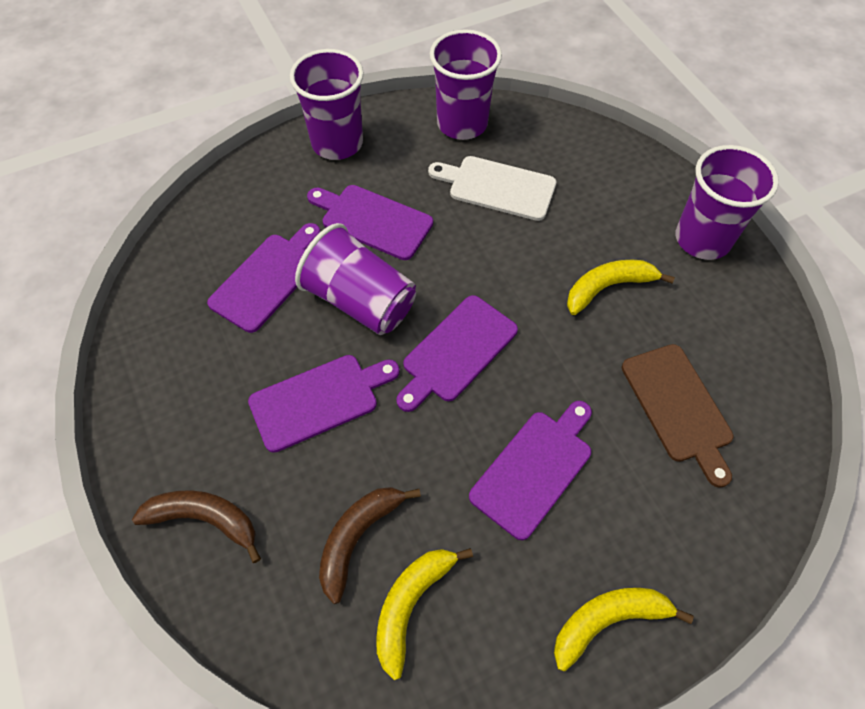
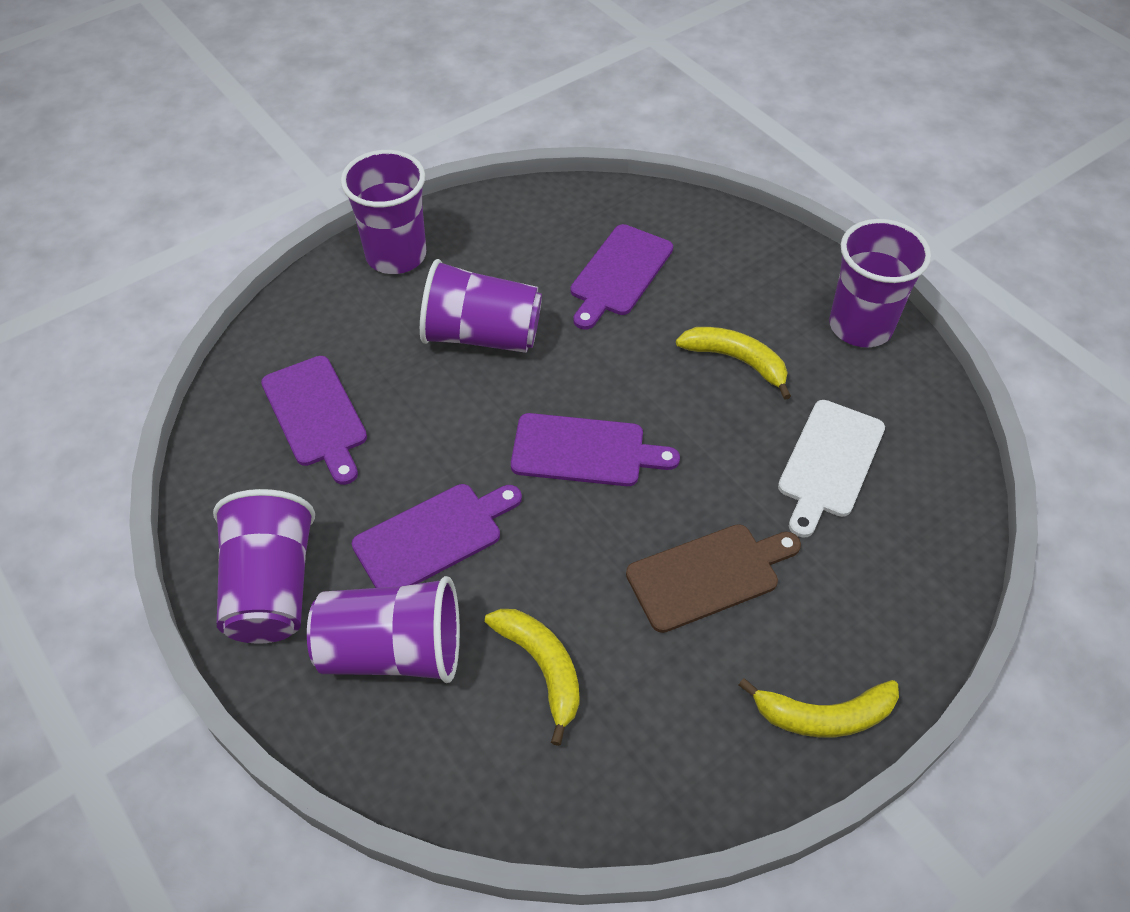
brown banana: [132,490,261,563] [319,487,421,604] = 2 -> none = 0
purple cup: [290,49,364,160] [295,223,416,335] [430,29,502,140] [676,145,779,260] = 4 -> [213,489,315,643] [307,576,460,683] [341,150,426,274] [420,259,542,353] [829,219,931,347] = 5
purple cutting board: [207,223,321,333] [248,355,400,453] [307,185,433,260] [396,295,518,412] [469,401,592,540] = 5 -> [261,356,367,485] [352,484,522,588] [511,413,680,486] [571,224,673,330] = 4

